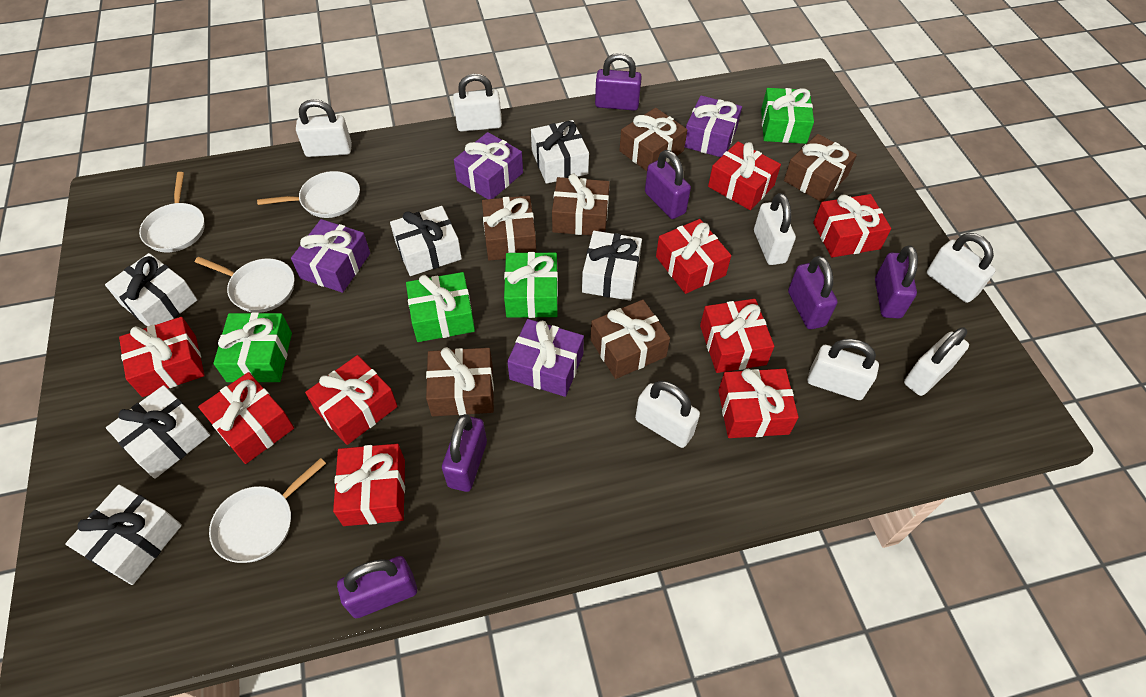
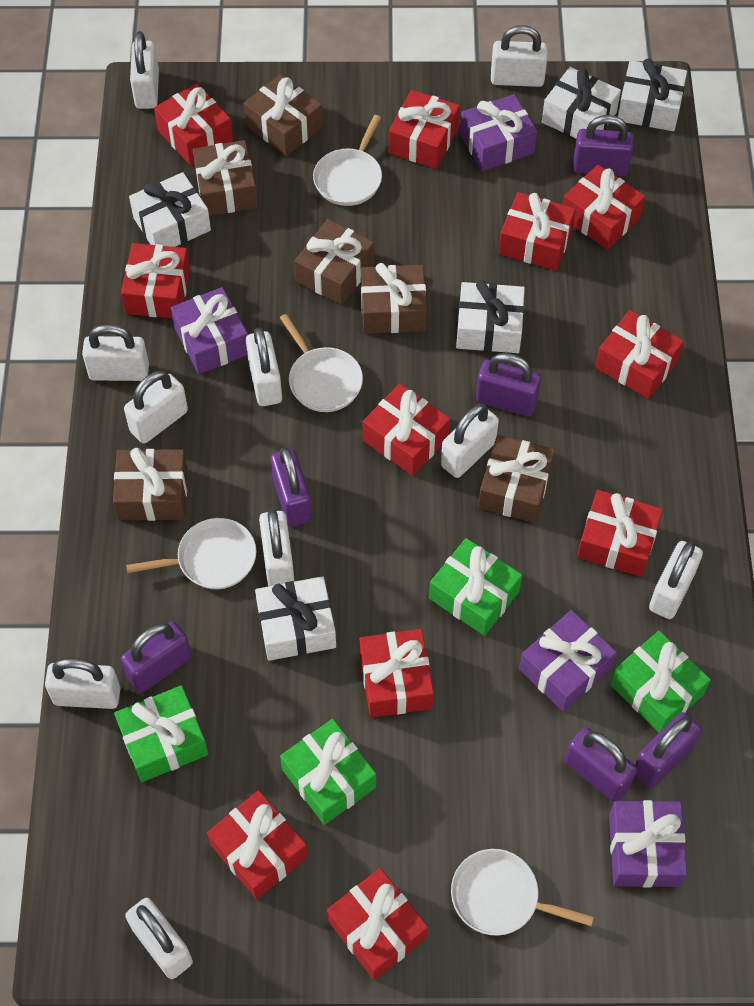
red gift: [119,317,205,397] [198,372,294,464] [305,355,398,445] [333,444,405,526] [656,219,731,294] [700,299,774,373] [708,142,781,210] [718,369,799,438] [813,194,891,258] = 9 -> [121,243,190,318] [154,83,233,165] [207,790,308,899] [327,868,428,980] [359,629,434,718] [363,383,450,476] [389,90,460,169] [499,192,576,271] [563,165,645,249] [577,490,663,577] [595,310,684,399] = 11
white gift: [65,485,182,585] [105,253,197,326] [106,385,210,479] [390,206,462,276] [531,120,589,184] [582,231,642,301] = 6 -> [129,172,211,247] [255,576,336,661] [456,280,525,353] [542,67,621,139] [618,58,687,131] = 5
white padlock: [296,99,352,157] [453,74,502,132] [635,381,700,448] [754,193,796,265] [808,339,879,400] [904,327,969,396] [927,233,996,303] = 7 -> [45,658,121,709] [82,324,149,381] [124,371,188,444] [125,898,193,979] [130,31,159,109] [246,327,282,406] [259,509,295,586] [441,404,499,478] [491,25,548,87] [649,541,703,619] = 10

